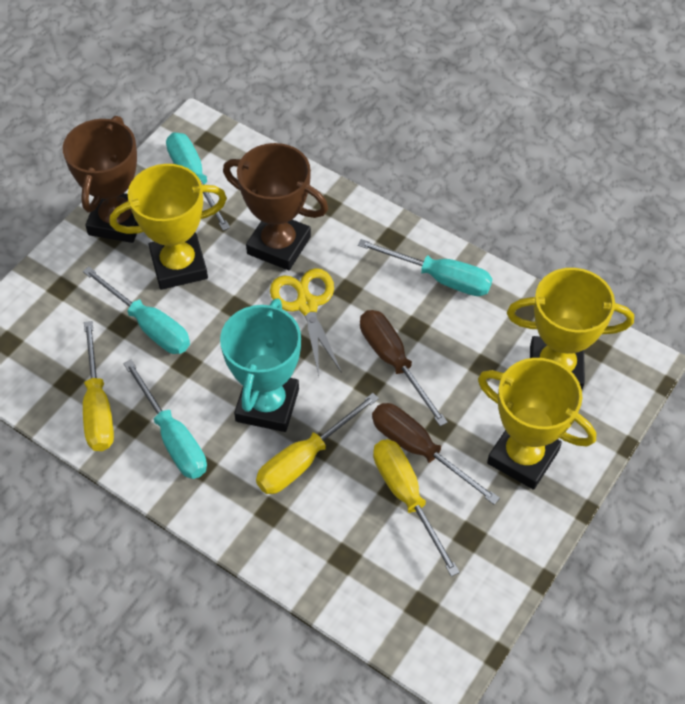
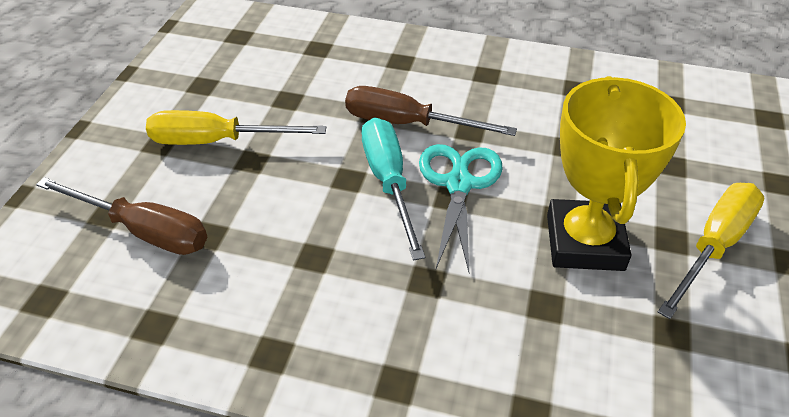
brown trophy: [63,116,139,243] [223,143,328,270] = 2 -> none = 0
turquoise scissors: none = 0 -> [419,144,503,272] = 1
turquoise screwdriver: [83,266,190,354] [123,360,207,479] [166,132,230,231] [358,239,492,296] = 4 -> [362,118,425,260] = 1
turquoise trophy: [220,298,301,432] = 1 -> none = 0
yellow scissors: [270,268,342,376] = 1 -> none = 0
yellow screwdriver: [83,321,114,451] [256,393,379,494] [373,439,460,577] = 3 -> [146,110,326,145] [658,183,764,319] = 2
yellow trophy: [110,164,227,290] [478,358,596,490] [507,268,634,390] = 3 -> [547,76,686,271] = 1

